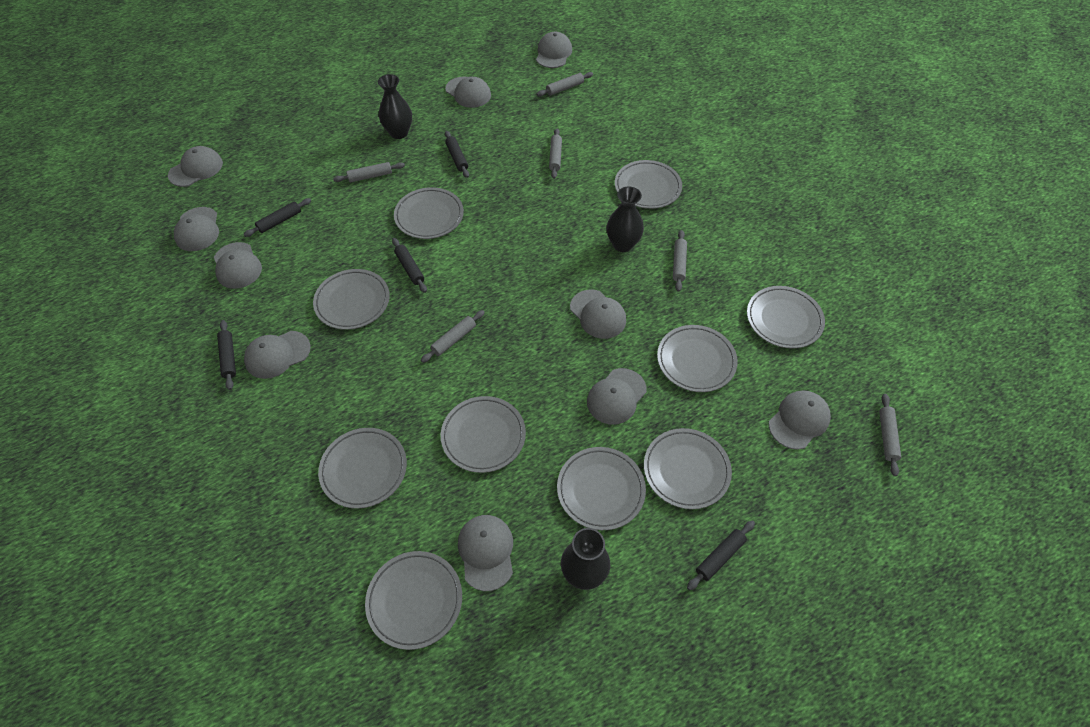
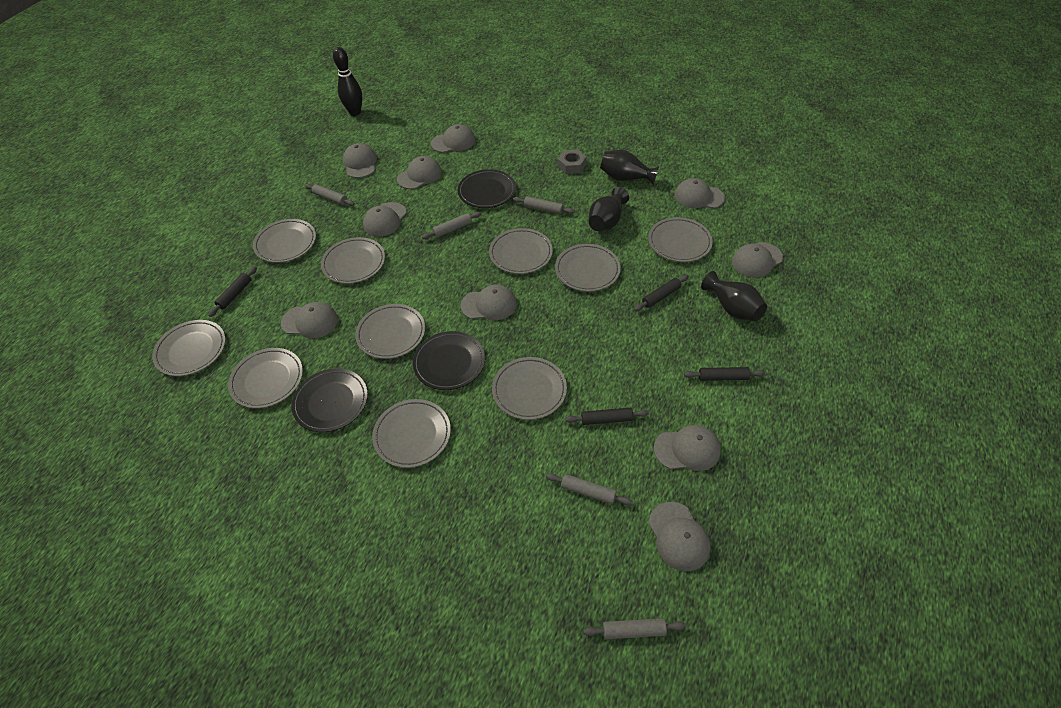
black bowling pin: none = 0 -> [333,47,362,116] = 1
black plate: none = 0 -> [291,368,368,432] [413,331,485,390] [458,169,516,208] = 3
black rolling pin: [217,320,236,390] [244,198,311,237] [392,238,427,293] [445,131,469,178] [687,520,755,590] = 5 -> [208,266,257,317] [566,408,649,425] [634,275,689,311] [684,367,765,381] = 4
grey nut: none = 0 -> [558,150,586,174] = 1
grey rolling pin: [333,162,405,182] [421,310,485,363] [537,72,593,96] [549,128,562,179] [673,230,687,292] [879,394,901,476] = 6 -> [305,184,355,206] [422,212,481,239] [513,196,575,214] [546,473,633,505] [583,618,686,639] = 5

